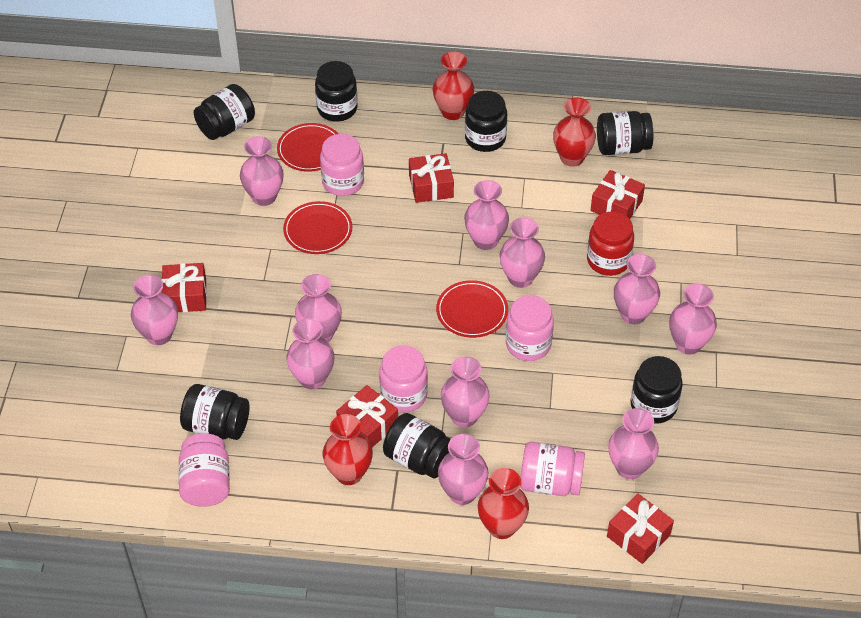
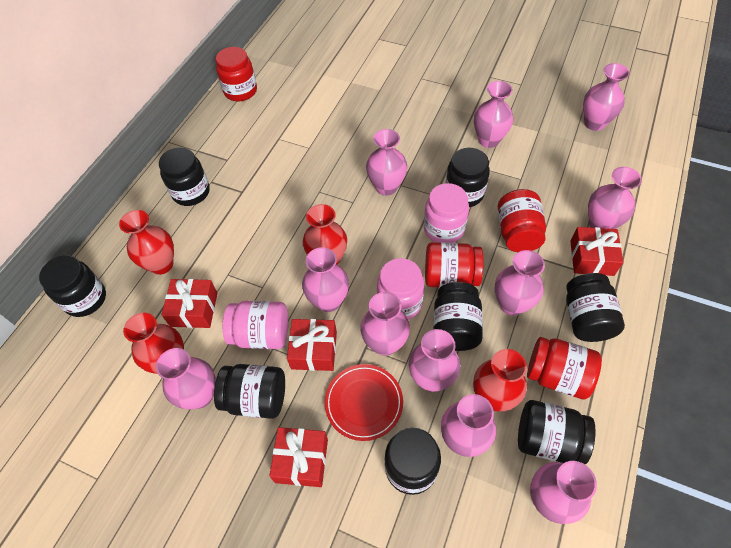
black jar: [180,384,249,440] [194,84,255,140] [315,61,357,122] [383,413,451,479] [465,91,507,152] [597,111,653,155] [631,356,683,424] = 7 -> [39,255,106,317] [159,147,210,206] [214,364,285,419] [384,428,441,495] [433,282,483,351] [446,148,490,207] [518,400,596,464] [566,273,625,342] = 8
pink jar: [178,433,230,507] [320,134,364,196] [379,345,428,413] [506,295,554,361] [521,442,585,496] = 5 -> [223,301,288,349] [377,258,424,320] [424,183,469,243] = 3
red gift: [161,263,207,312] [336,385,398,447] [409,153,454,203] [590,170,645,219] [607,494,674,564] = 5 -> [161,279,218,328] [269,427,328,487] [287,319,337,371] [570,227,623,276] = 4
red jar: [587,212,634,276] = 1 -> [216,47,257,101] [425,242,484,288] [498,189,546,252] [527,337,602,400] = 4
red plate: [277,123,338,172] [283,201,352,254] [436,280,508,338] = 3 -> [325,364,403,441] = 1

